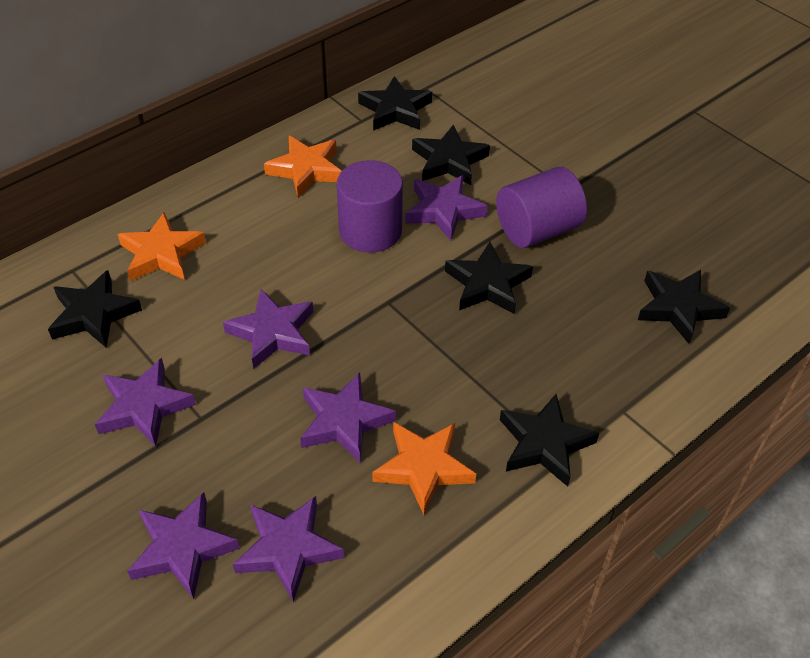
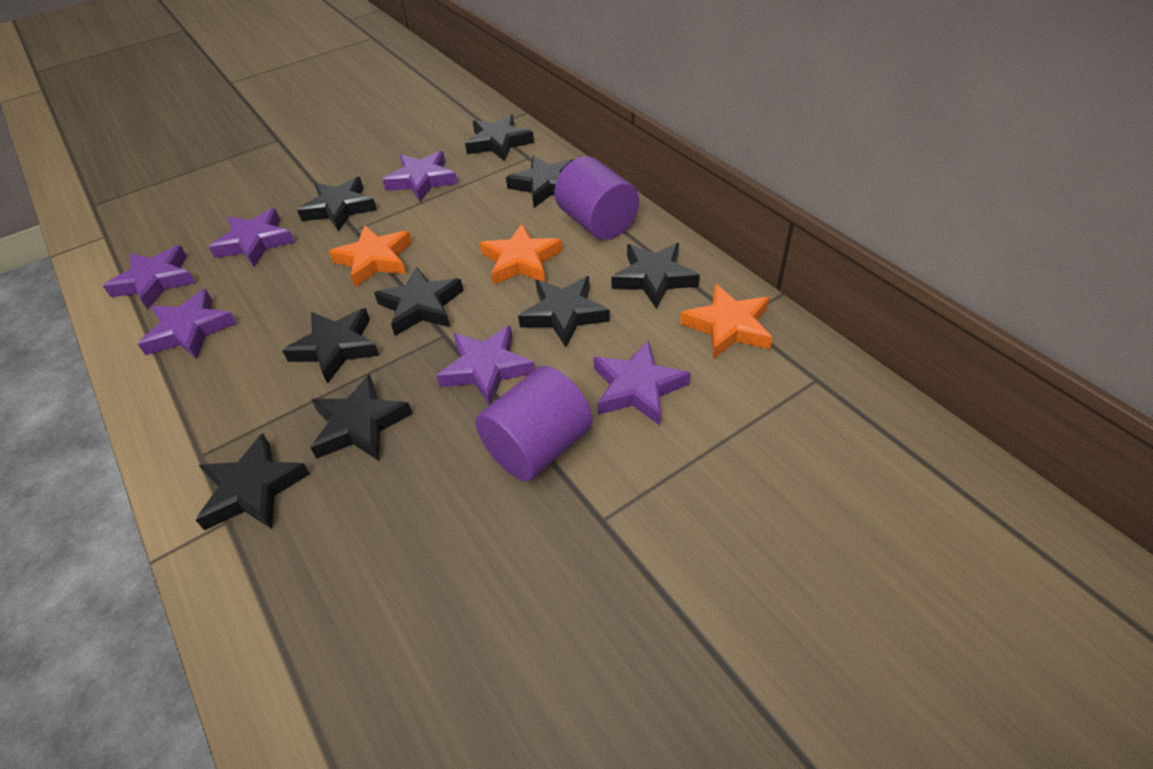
black star: [48,270,142,347] [358,76,432,131] [412,125,490,185] [445,242,533,314] [500,394,599,487] [638,270,730,344] = 6 -> [196,433,310,530] [282,308,379,384] [297,177,377,232] [311,374,413,461] [374,266,463,336] [465,114,534,161] [506,155,573,208] [518,276,610,347] [611,243,700,309] = 9

